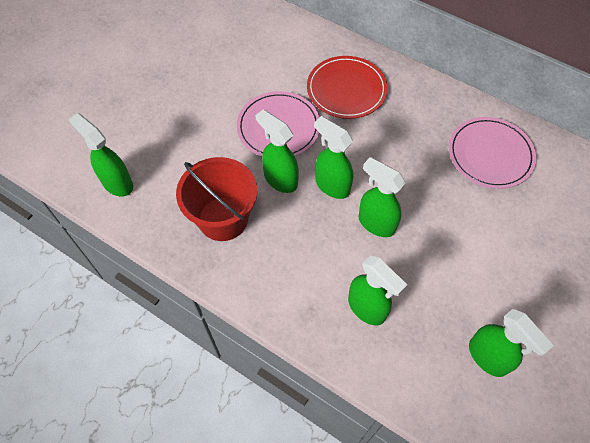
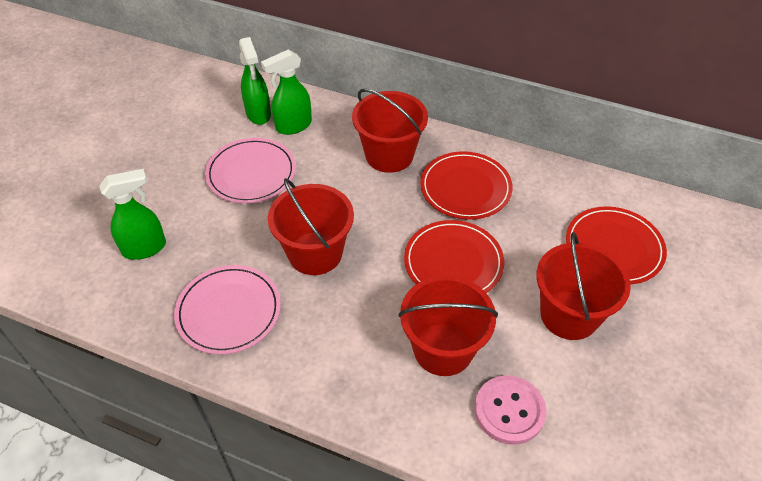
green spray bottle: [69,113,133,197] [255,109,299,193] [314,116,353,199] [348,255,407,325] [358,157,406,237] [469,309,554,377] = 6 -> [100,169,166,260] [239,37,271,125] [261,50,312,135] = 3
pink button: none = 0 -> [474,375,547,445] = 1
red bucket: [176,157,257,241] = 1 -> [268,178,354,275] [352,89,428,173] [398,275,498,376] [536,232,631,340] = 4
red plate: [307,56,388,119] = 1 -> [404,220,504,293] [420,151,513,220] [566,206,667,284] = 3

